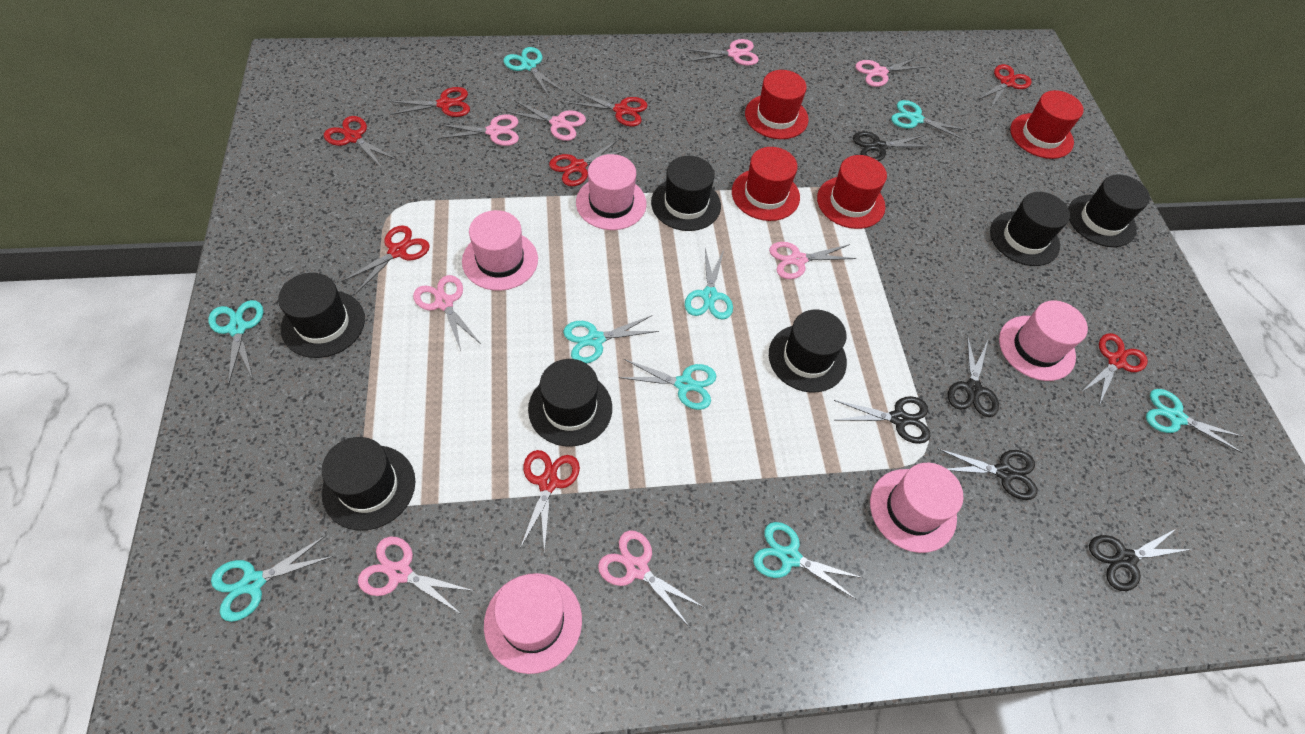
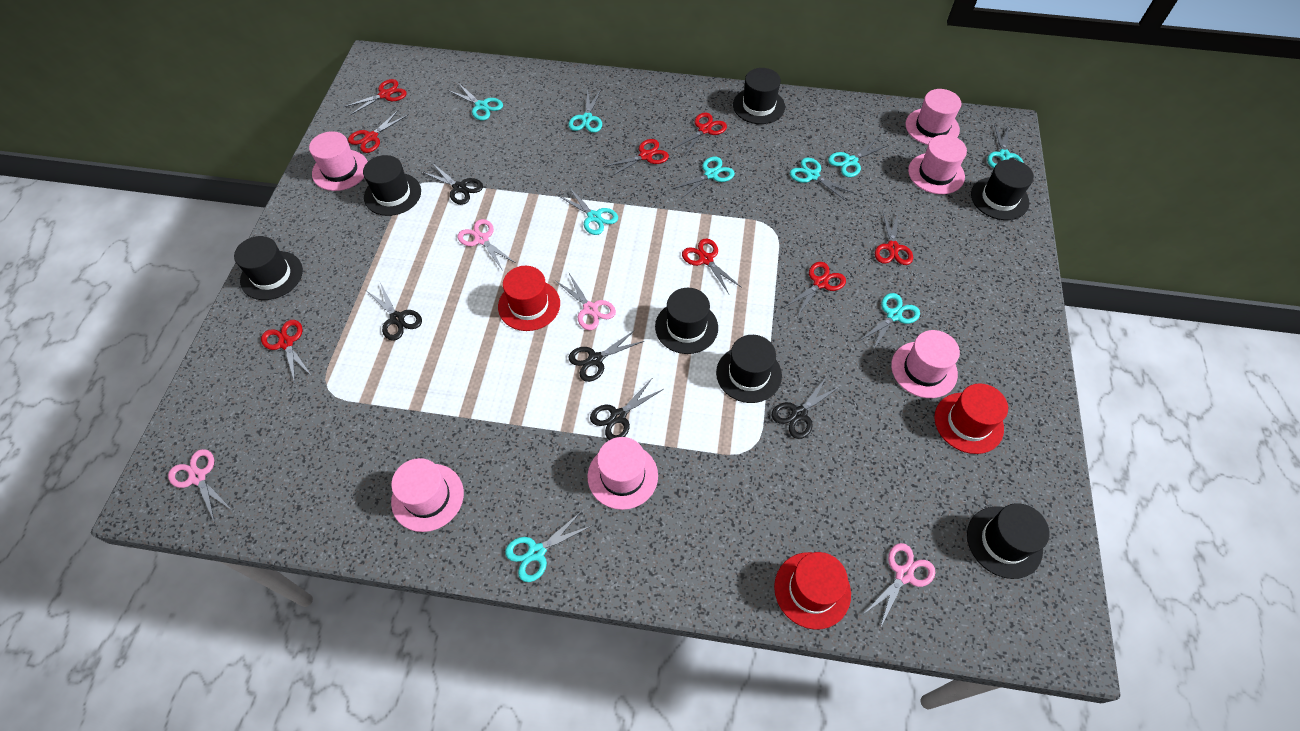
pink hat: [462,210,538,291] [484,573,582,674] [576,154,647,230] [870,463,963,553] [999,301,1088,381] = 5 -> [309,131,368,191] [391,458,464,532] [588,437,658,510] [891,330,960,398] [906,89,961,145] [908,135,967,194] = 6
pink scissors: [358,536,474,614] [413,275,481,351] [438,114,519,146] [507,100,586,141] [598,531,705,625] [686,39,759,66] [769,242,857,279] [856,57,925,87] = 8 -> [168,449,233,523] [457,219,516,271] [555,273,616,330] [865,543,936,628] = 4
red hat: [732,147,800,221] [745,70,809,139] [817,155,887,229] [1010,90,1084,159] = 4 -> [498,266,560,331] [774,552,851,630] [934,383,1008,454] = 3

